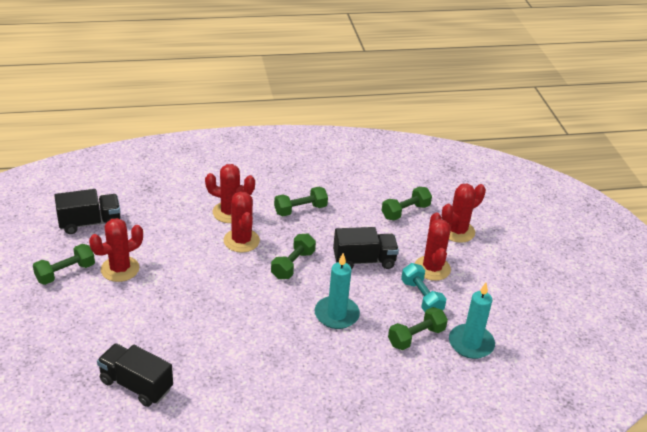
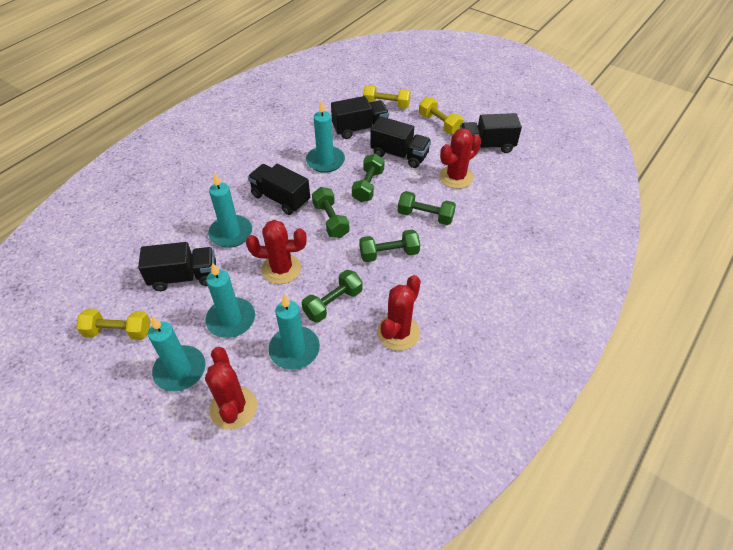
black truck: [54,189,121,234] [97,343,173,407] [333,227,399,269] = 3 -> [138,242,216,291] [248,164,310,215] [331,96,389,139] [370,116,431,168] [460,113,522,153] = 5
red cactus: [89,218,143,282] [205,164,255,223] [223,191,260,253] [415,212,451,281] [442,184,486,243] = 5 -> [205,347,257,430] [246,220,307,284] [377,275,421,351] [439,128,481,189] = 4
turquoise candle: [315,253,360,329] [449,283,495,359] = 2 -> [148,317,206,392] [206,262,255,338] [208,173,252,248] [269,295,320,370] [306,100,345,173] = 5
turquoise dumbbell: [401,263,446,312] = 1 -> none = 0
yellow dumbbell: none = 0 -> [76,309,151,340] [363,85,411,109] [419,97,464,134] = 3

